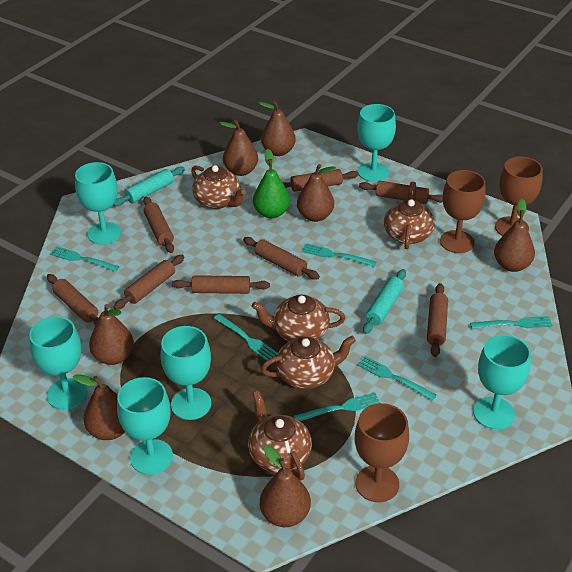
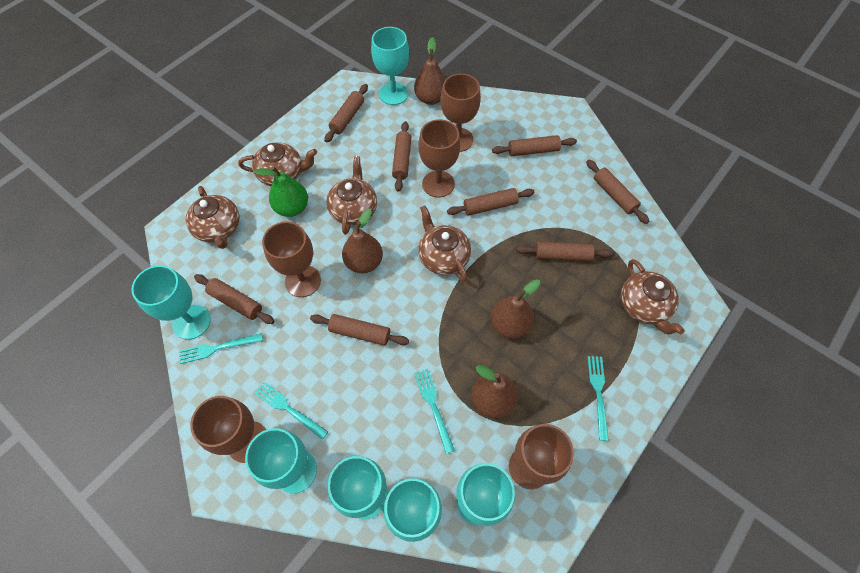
brown goblet: [355,403,409,502] [440,170,486,253] [495,157,543,236] = 3 -> [190,396,266,463] [262,221,321,297] [418,119,460,198] [440,73,481,152] [509,424,574,489] = 5
brown pear: [73,374,125,440] [89,304,134,365] [220,120,258,176] [259,101,296,156] [260,445,311,527] [297,164,336,222] [494,199,535,272] = 7 -> [342,208,383,273] [414,37,446,105] [471,365,518,418] [491,279,540,339] = 4
turquoise fork: [50,246,120,272] [214,314,278,361] [294,393,380,421] [302,243,376,267] [357,356,437,401] [470,316,553,329] = 6 -> [179,333,263,364] [255,382,328,440] [414,369,455,454] [588,356,609,441] = 4
turquoise rolling pin: [113,167,185,206] [363,269,406,334] = 2 -> none = 0

